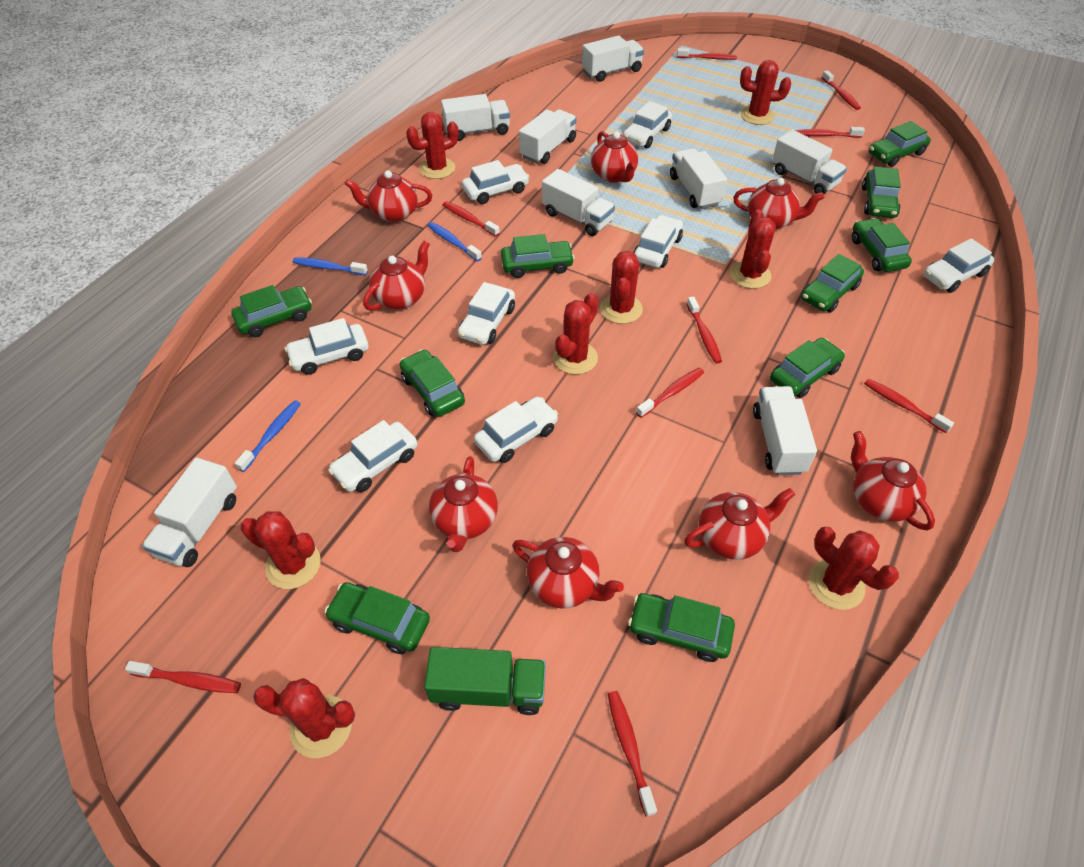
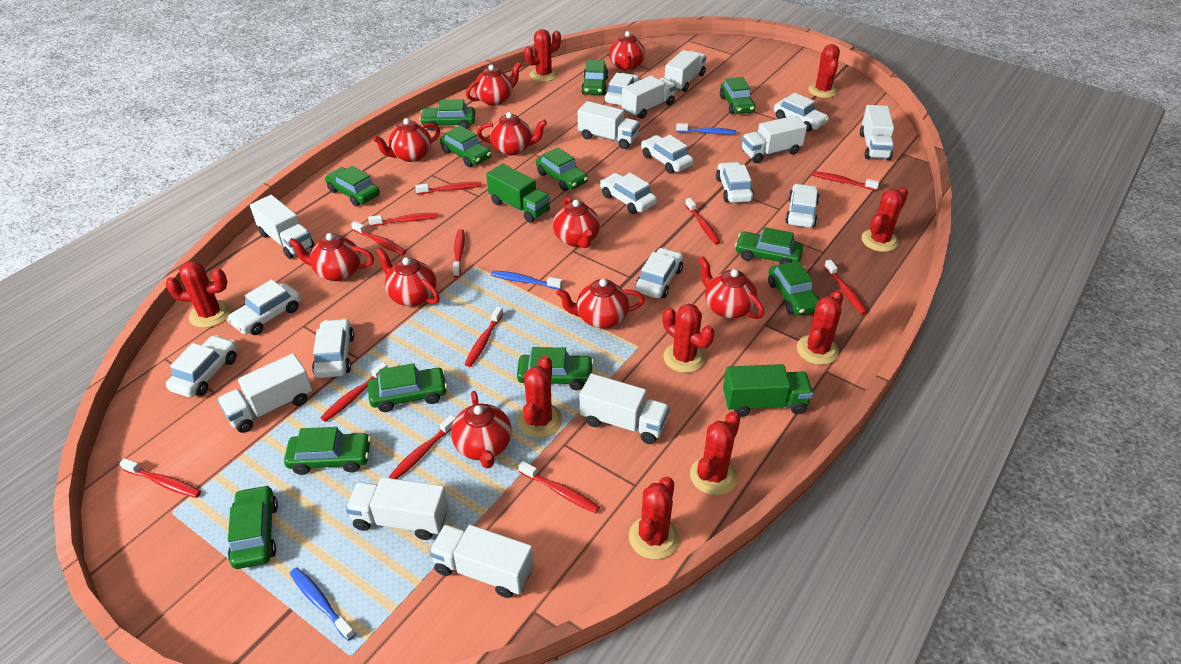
green car: [231,285,312,337] [324,582,430,654] [400,349,465,417] [501,234,575,278] [628,593,735,662] [770,338,845,398] [801,254,864,313] [852,218,912,272] [862,166,901,218] [869,121,931,167] = 10 -> [228,485,278,569] [284,427,371,475] [325,166,380,206] [368,363,447,412] [420,99,475,131] [440,125,491,167] [517,347,594,390] [536,147,588,191] [581,60,608,95] [720,77,755,114] [735,227,803,265] [768,261,820,315] = 12
green truck: [424,647,546,715] = 1 -> [486,163,550,223] [723,364,813,417] = 2
red cactus: [241,511,321,589] [253,678,355,758] [406,112,459,179] [553,293,598,375] [600,251,643,324] [730,209,776,289] [740,60,791,125] [809,527,899,610] = 8 -> [166,261,231,328] [517,356,563,438] [524,29,561,82] [629,476,679,559] [663,304,715,373] [690,411,740,495] [797,290,843,365] [808,44,840,98] [861,187,908,252] = 9
red teapot: [345,170,432,222] [363,241,430,311] [429,456,498,552] [512,537,624,608] [591,131,638,183] [684,488,795,560] [733,178,824,229] [851,431,935,531] = 8 -> [288,233,374,281] [373,118,440,162] [376,248,440,307] [451,391,512,468] [466,62,521,106] [477,112,547,156] [553,197,600,248] [556,279,645,329] [609,31,645,71] [698,256,764,319] = 10
red toothbrush: [125,661,241,693] [443,201,500,237] [608,691,657,817] [636,368,704,418] [677,48,737,60] [687,296,722,364] [795,127,865,138] [822,70,861,110] [864,379,954,433] = 9 -> [119,458,201,498] [320,362,388,422] [351,221,406,255] [368,213,439,226] [389,415,456,479] [415,182,482,195] [453,229,465,278] [465,306,503,367] [519,461,600,513] [685,198,721,244] [813,171,880,191] [824,260,867,315] = 12
white car: [285,318,369,375] [328,420,418,492] [458,282,515,345] [462,160,529,204] [474,397,558,463] [623,101,672,148] [633,215,683,268] [923,238,994,293] = 8 -> [166,335,237,397] [227,279,301,335] [312,318,354,378] [600,173,657,214] [604,73,639,106] [635,248,683,299] [641,135,694,174] [716,162,754,203] [774,93,829,132] [785,184,820,228] = 10
white truck: [142,458,237,567] [441,94,510,141] [519,109,577,164] [542,169,615,236] [582,35,644,82] [670,148,727,209] [753,386,817,475] [772,130,847,194] = 8 -> [217,353,312,433] [250,195,314,259] [346,477,448,540] [429,525,534,598] [578,101,640,149] [580,374,670,444] [622,76,676,119] [665,50,706,92] [742,115,807,163] [860,105,894,160] = 10

